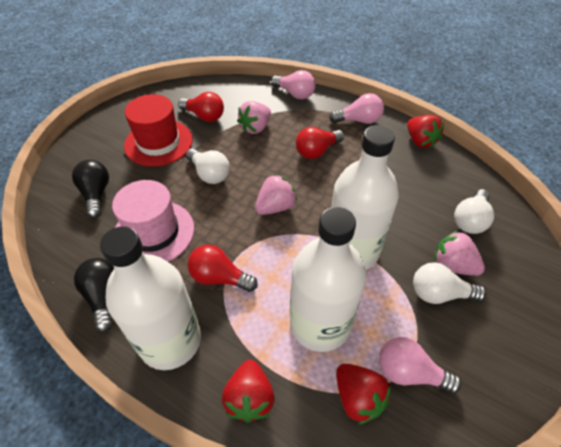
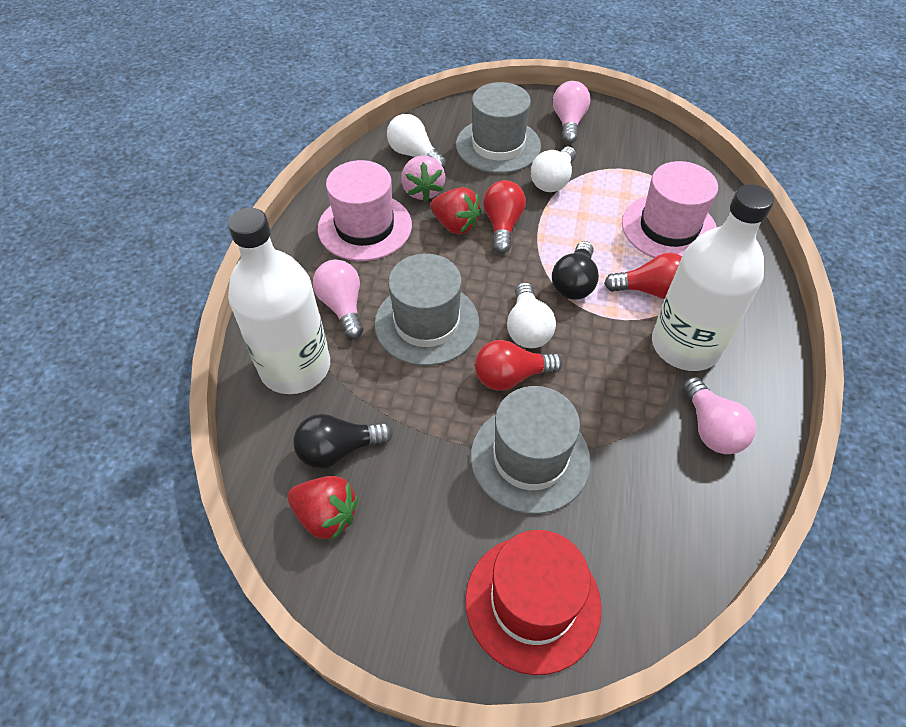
grey hat: none = 0 -> [374,254,479,366] [456,82,541,173] [471,386,591,514] = 3
pink hat: [112,180,194,262] = 1 -> [318,160,412,261] [622,161,718,258] = 2
pink strawberry: [237,101,271,134] [255,174,297,215] [434,231,485,276] = 3 -> [401,155,446,202] = 1
red strawberry: [222,360,275,423] [336,364,391,425] [407,115,444,148] = 3 -> [287,476,358,541] [430,187,482,234] = 2
white bottle: [100,226,201,370] [290,207,366,352] [331,125,399,270] = 3 -> [228,208,330,394] [652,184,774,371] = 2

